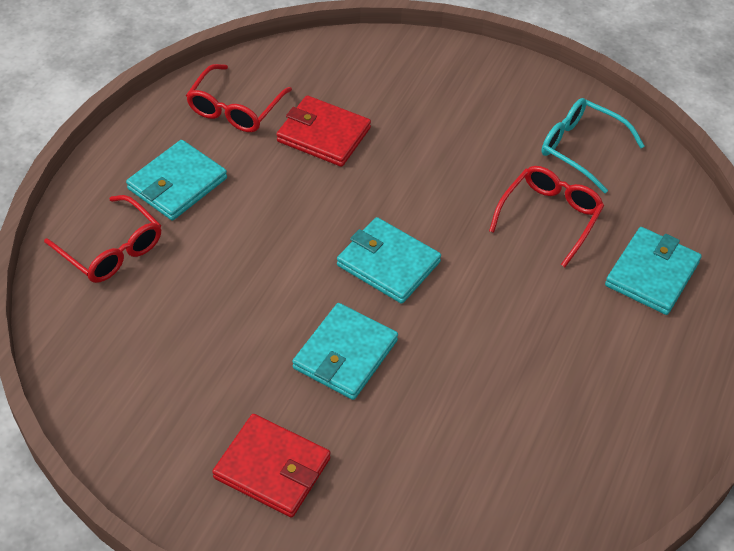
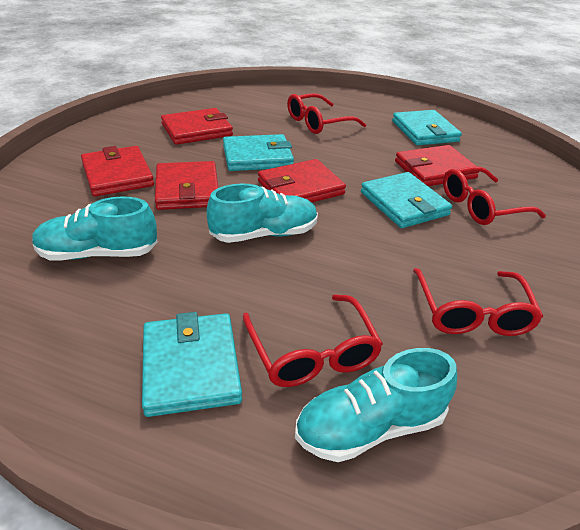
red glasses: [44,195,161,283] [186,64,292,132] [489,166,604,267] = 3 -> [243,294,383,387] [287,93,366,134] [413,268,543,336] [443,167,546,225] = 4
red wallet: [212,414,331,518] [276,95,371,167] = 2 -> [81,146,154,197] [155,161,218,210] [161,108,233,145] [258,159,346,203] [395,145,480,186] = 5
turquoise glasses: [541,98,644,193] = 1 -> none = 0
turquoise shoe: none = 0 -> [32,197,158,260] [207,184,318,243] [295,348,457,462] = 3

